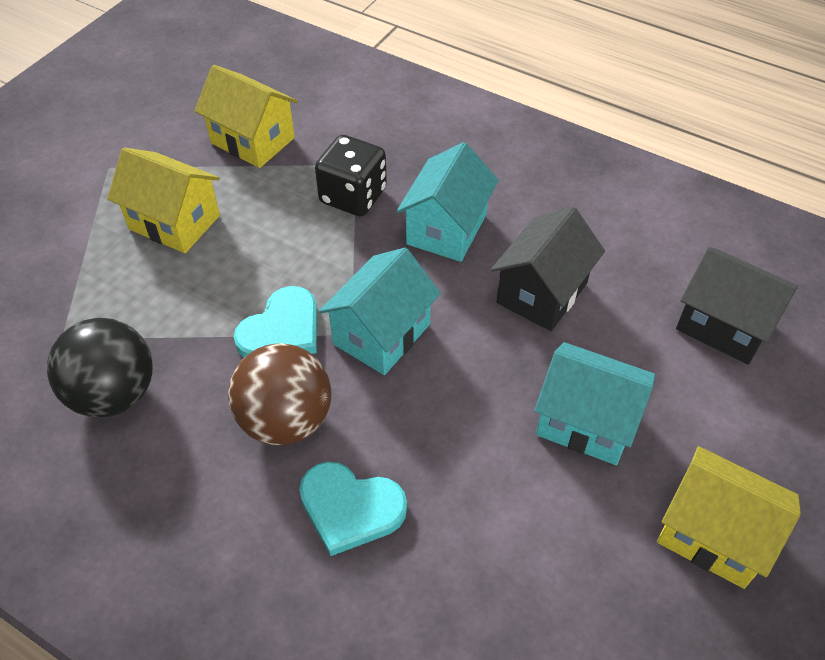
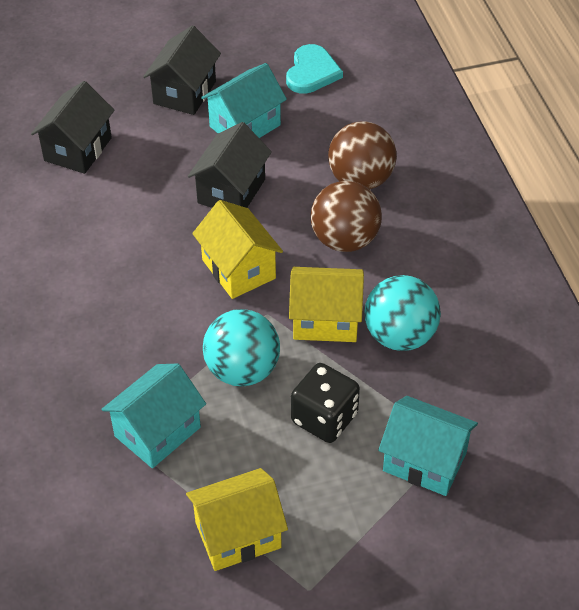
black ball: [47,318,153,417] = 1 -> none = 0
black house: [491,207,605,331] [676,247,798,365] = 2 -> [31,81,114,174] [143,25,221,115] [188,122,272,208] = 3
brown ball: [228,343,331,445] = 1 -> [311,181,382,252] [328,121,397,189] = 2
turquoise ball: none = 0 -> [203,309,280,387] [365,275,441,351] = 2
turquoise heart: [234,286,317,358] [299,462,407,556] = 2 -> [286,44,343,94] = 1

